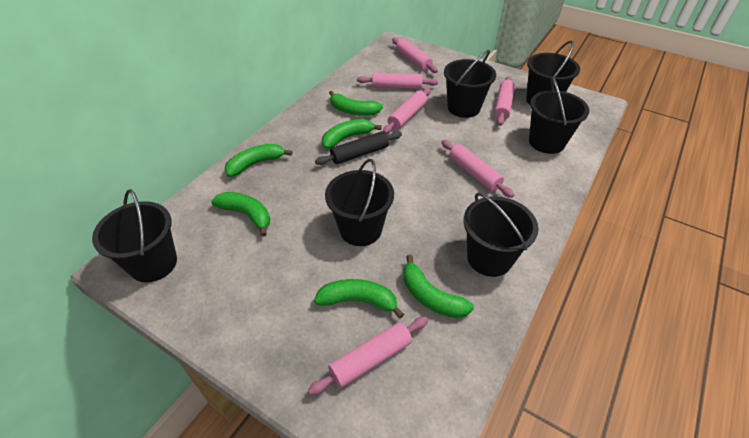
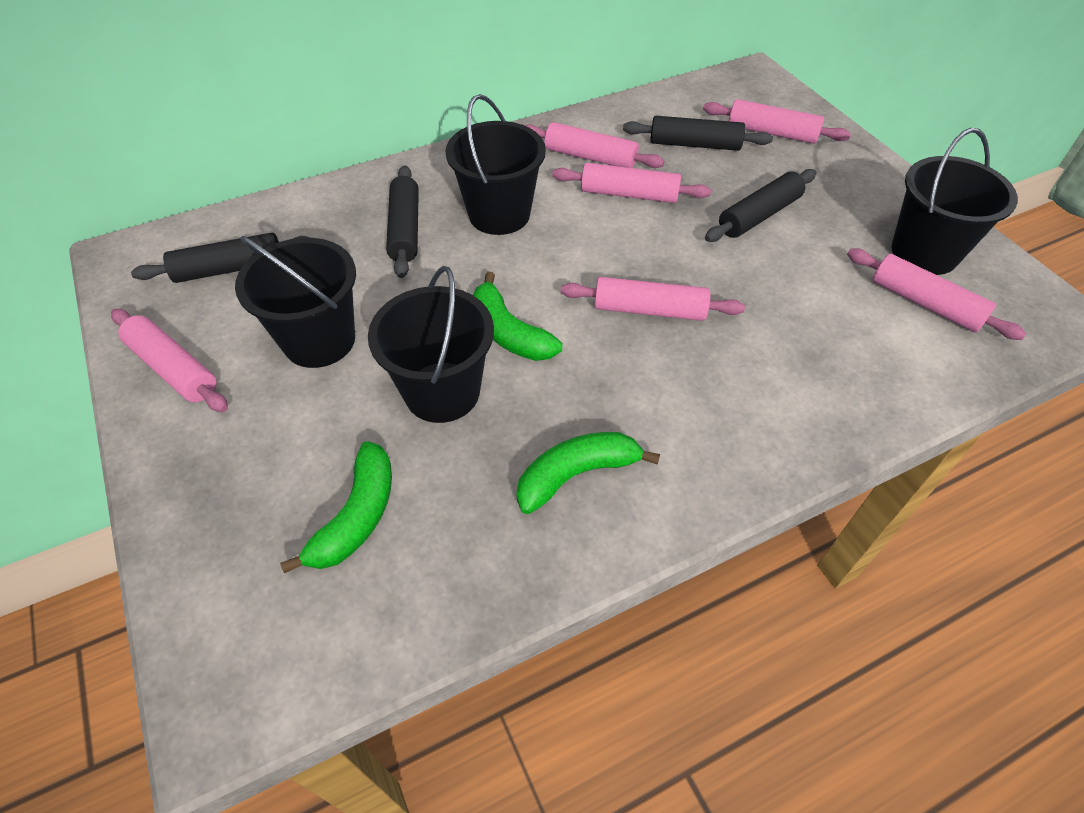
black bucket: [92,189,177,283] [325,159,394,246] [444,50,496,118] [463,193,539,277] [526,40,580,105] [529,77,589,154] = 6 -> [235,236,356,368] [368,266,494,423] [445,94,546,235] [892,128,1018,275] = 4
black rolling pin: [315,131,402,165] = 1 -> [131,233,310,283] [386,165,419,278] [623,116,773,151] [705,169,816,242] = 4
green banana: [211,192,270,237] [225,144,292,177] [314,279,404,319] [322,119,382,149] [329,91,383,116] [403,255,474,318] = 6 -> [280,441,392,573] [473,272,562,361] [516,432,660,514] = 3

